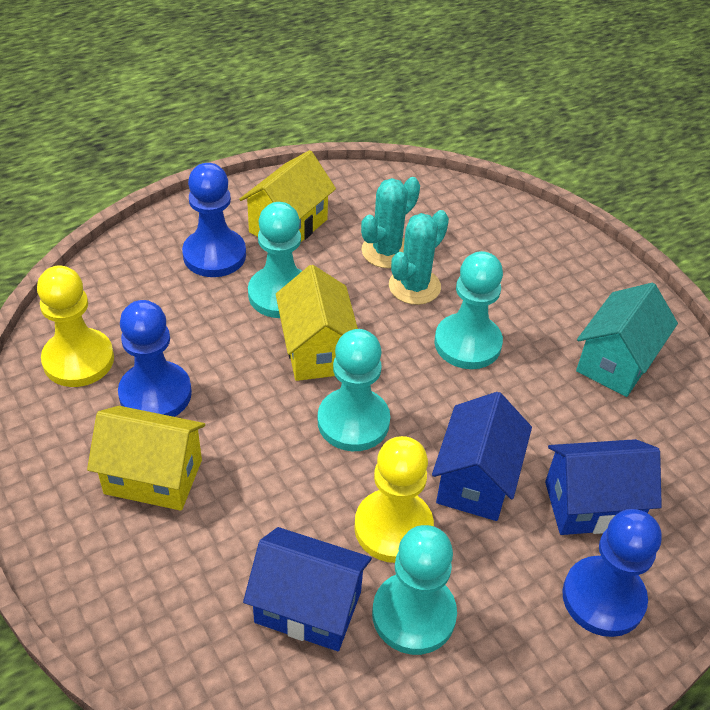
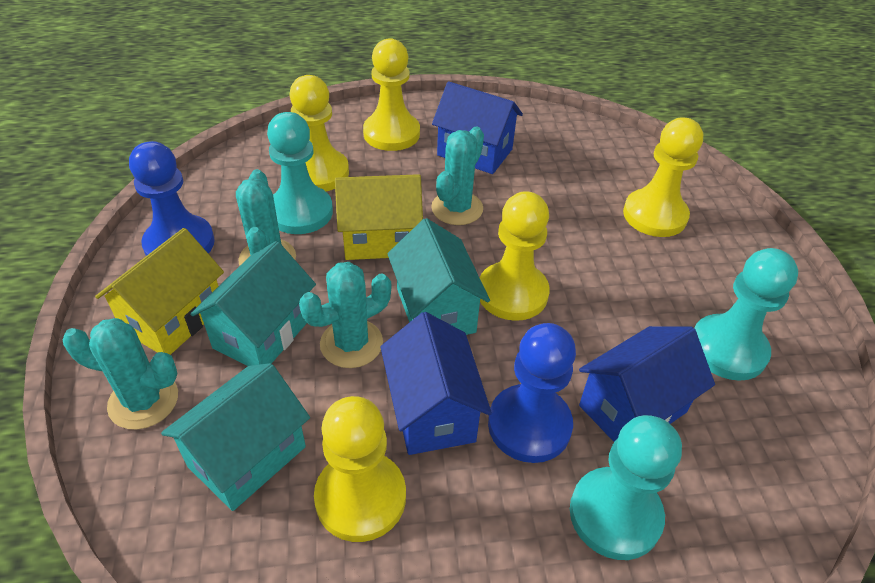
blue pawn: [118,300,192,417] [182,163,246,277] [562,509,662,637] = 3 -> [129,141,215,256] [488,323,576,463] = 2
turquoise cactus: [361,177,420,268] [389,210,449,305] = 2 -> [63,318,178,430] [236,169,296,266] [299,262,391,368] [431,127,484,225] = 4
turquoise house: [576,283,678,397] = 1 -> [161,363,310,511] [190,241,316,366] [387,218,490,335] = 3
turquoise pawn: [248,202,302,318] [318,329,390,451] [372,525,457,655] [435,251,503,369] = 4 -> [267,112,333,234] [570,415,682,560] [694,248,798,381] = 3
yellow house: [87,406,205,511] [239,150,336,242] [276,265,358,381] = 3 -> [95,228,224,355] [335,174,423,260] = 2
yellow pawn: [37,266,114,387] [354,436,434,563] = 2 -> [289,75,349,191] [314,396,406,542] [363,38,420,151] [480,191,550,321] [623,117,703,237] = 5

